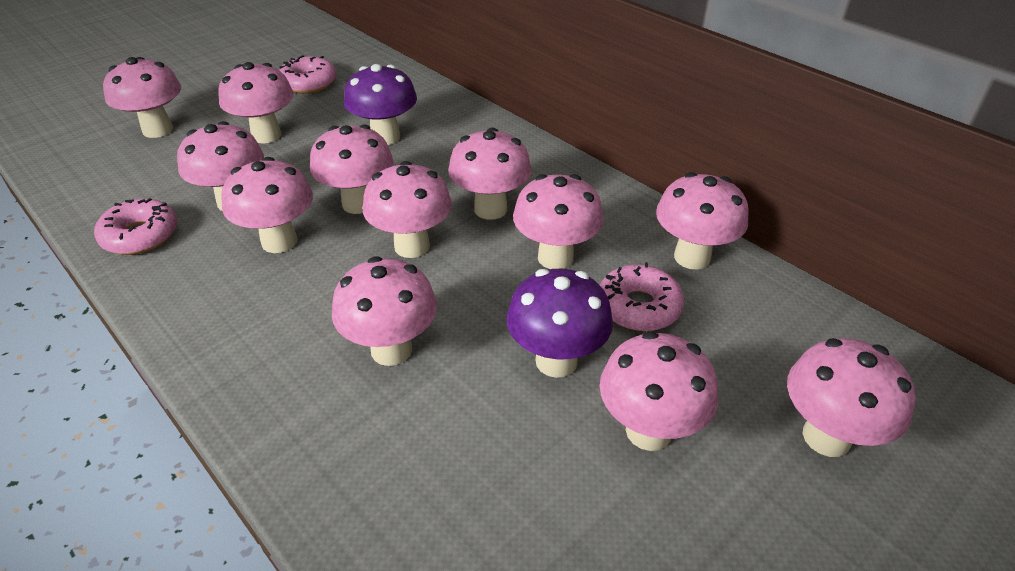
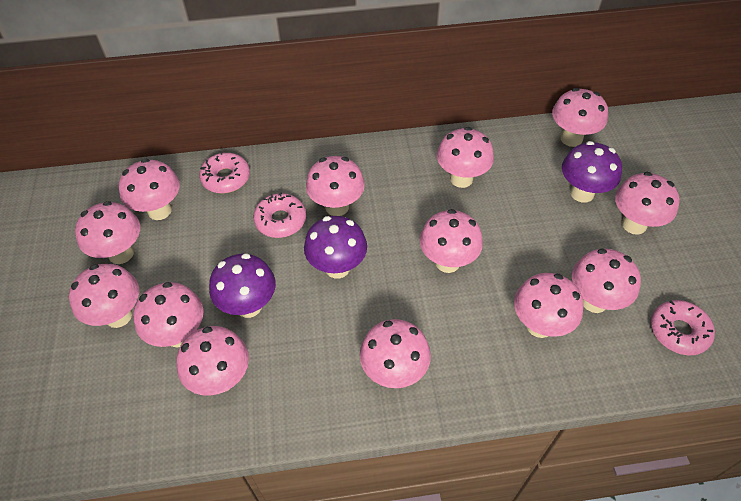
pink mushroom: [103,57,181,138] [177,121,264,211] [218,62,294,144] [221,157,313,253] [310,124,393,214] [332,257,437,366] [363,161,452,258] [448,128,532,220] [513,174,604,269] [599,331,718,451] [656,172,749,270] [787,338,916,457] = 12 -> [69,264,139,328] [75,201,140,264] [119,159,180,220] [133,282,204,347] [176,326,249,396] [306,156,365,216] [360,319,431,388] [420,209,483,273] [437,127,494,188] [514,273,584,338] [552,88,608,147] [572,249,641,313] [615,172,680,235] = 13
purple mushroom: [344,64,417,145] [506,269,613,378] = 2 -> [209,253,276,318] [304,216,367,279] [562,141,622,203] = 3

